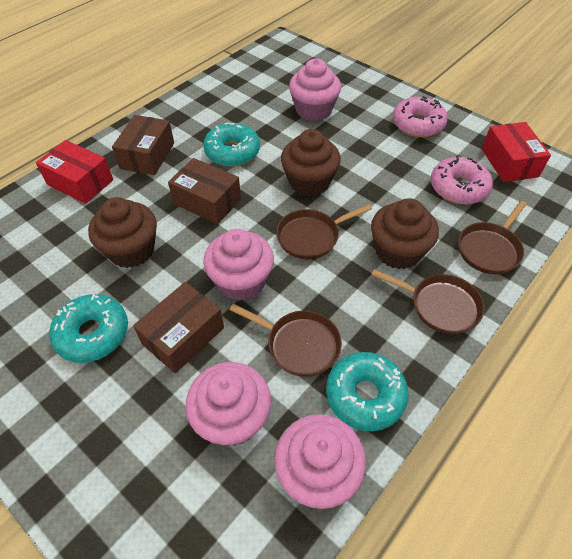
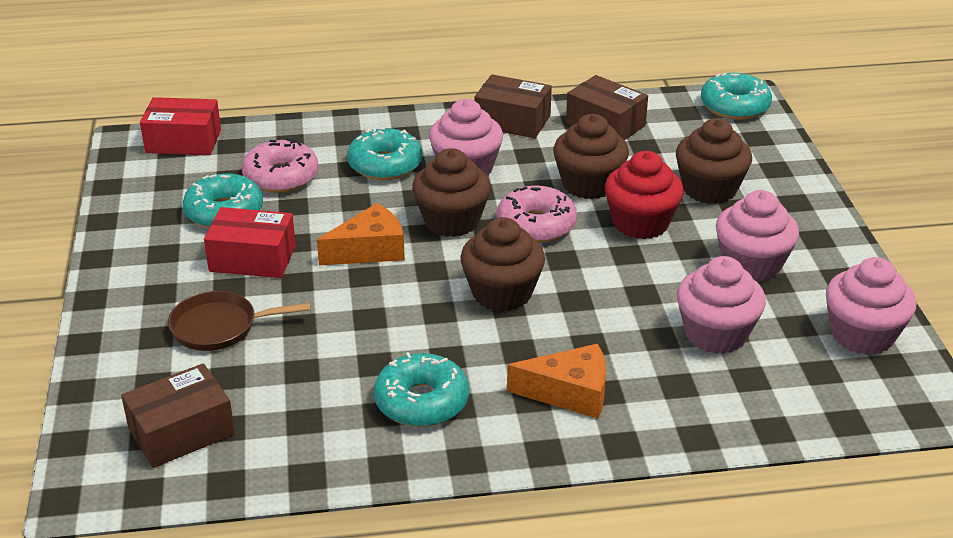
brown cupcake: [88,197,157,268] [281,129,341,196] [371,199,439,269] = 3 -> [412,148,491,237] [460,217,545,312] [553,114,629,199] [676,118,752,204] = 4
brown pan: [229,304,342,377] [276,204,372,259] [372,269,484,334] [458,200,527,274] = 4 -> [168,291,311,351] = 1
orange cheese: none = 0 -> [317,203,405,265] [507,344,606,419] = 2
red cupcake: none = 0 -> [605,151,684,239] = 1
turquoise donut: [49,294,128,363] [203,122,260,166] [326,352,409,431] = 3 -> [183,173,263,228] [347,128,423,180] [374,352,469,427] [701,73,772,120] = 4

